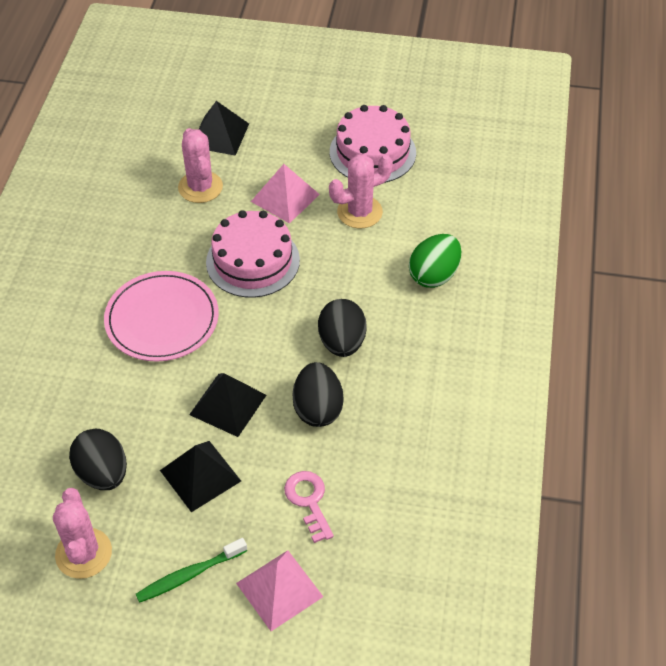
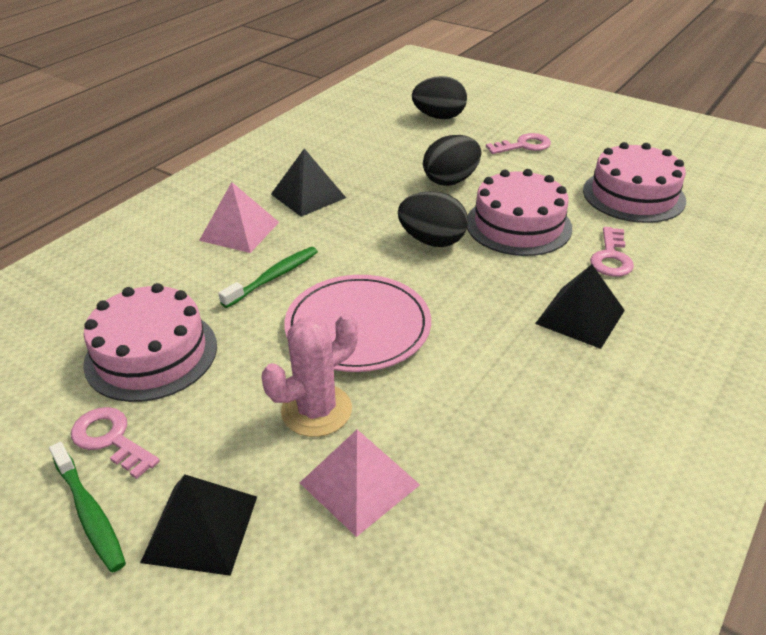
green egg: [409,234,461,288] = 1 -> none = 0
green toothbrush: [136,538,247,603] = 1 -> [49,442,126,573] [218,247,318,308] = 2
pink cactus: [53,488,112,579] [178,128,223,203] [329,154,393,228] = 3 -> [261,313,358,437] = 1
pink cake: [206,210,300,298] [330,105,416,183] = 2 -> [83,283,217,402] [467,169,572,256] [583,142,686,223] = 3
pink key: [284,471,334,543] = 1 -> [71,407,160,479] [486,133,551,154] [590,227,634,277] = 3

